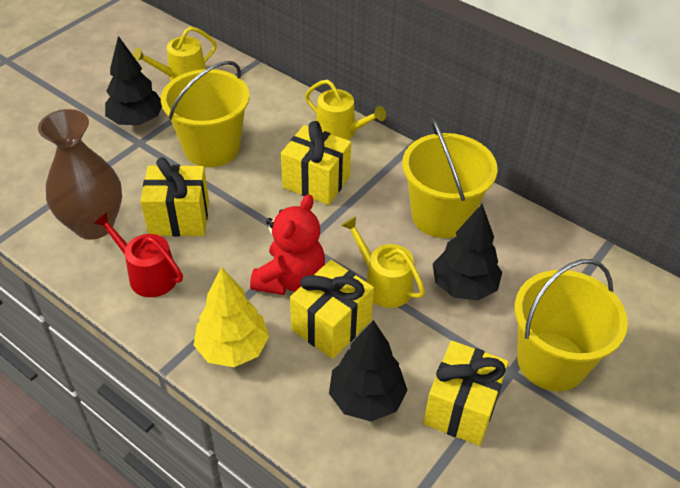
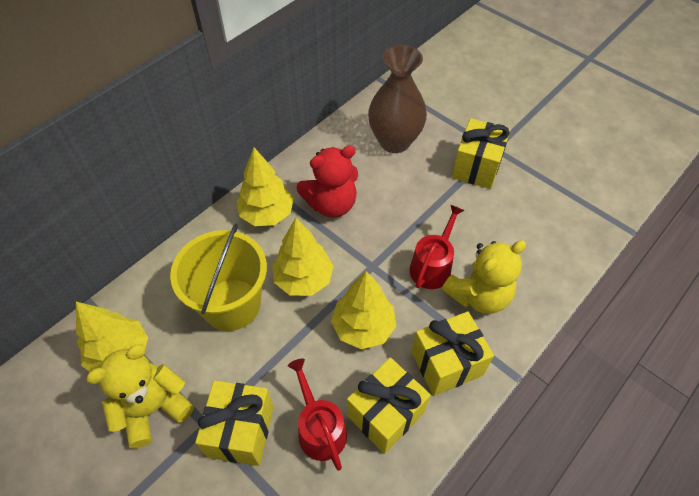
black tree: [105,36,162,125] [329,320,408,422] [433,204,502,301] = 3 -> none = 0
red watering can: [94,212,183,297] = 1 -> [288,358,347,471] [409,205,464,289] = 2
yellow bucket: [161,61,249,167] [402,118,498,238] [515,259,628,391] = 3 -> [170,224,267,331] = 1
yellow teddy bear: none = 0 -> [86,344,194,449] [442,240,526,314] = 2
yellow tree: [194,267,269,367] = 1 -> [76,302,148,372] [237,148,294,226] [272,218,334,296] [331,271,396,349] = 4
yellow watering can: [133,26,217,81] [305,80,386,140] [341,216,425,308] = 3 -> none = 0

